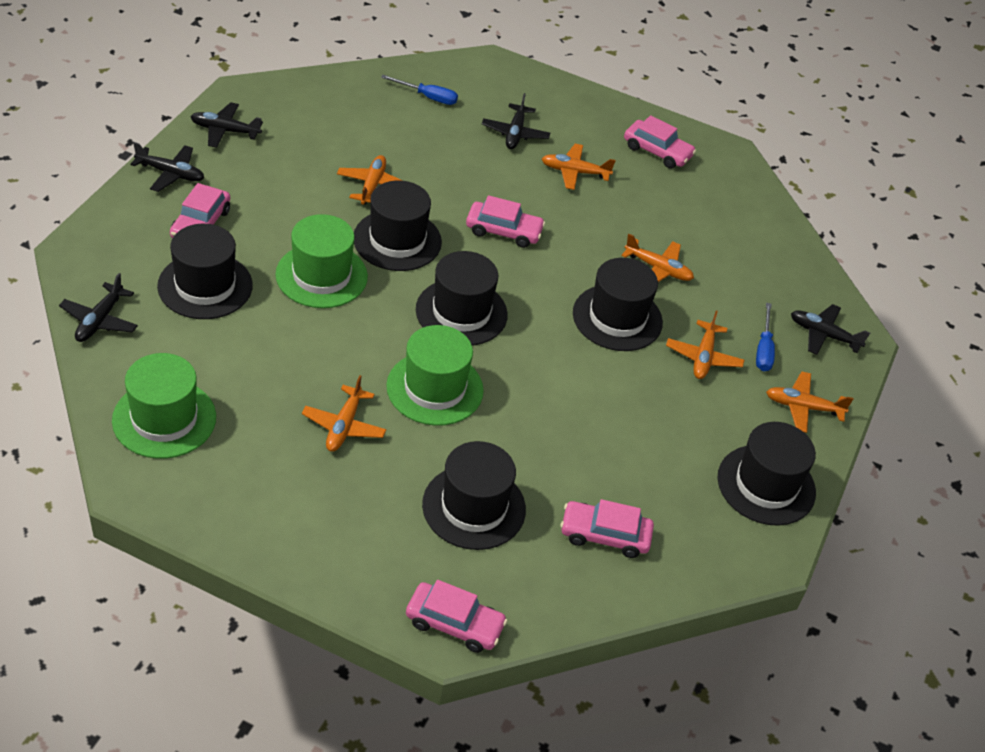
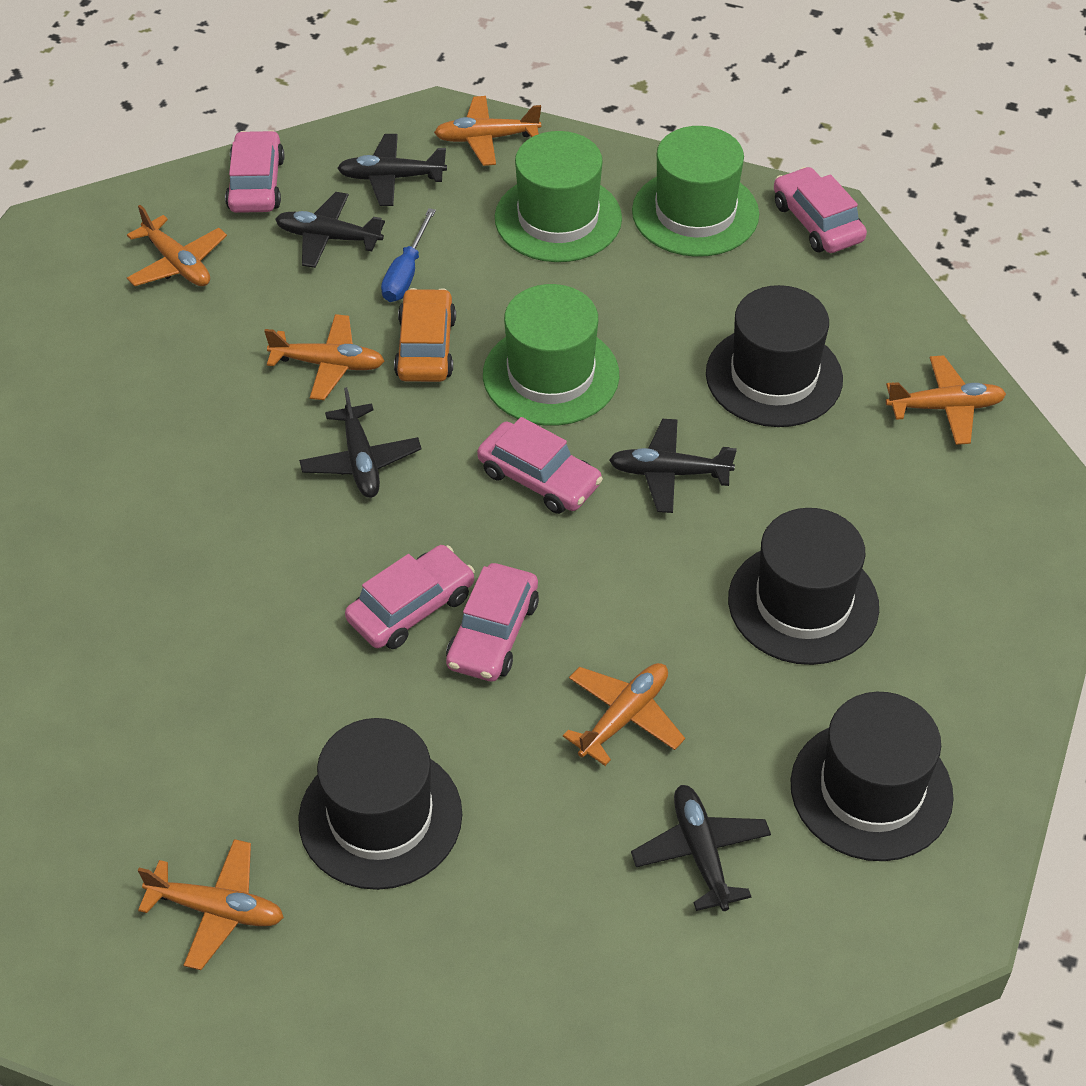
black hat: [157,224,253,319] [354,181,442,271] [416,251,508,346] [422,441,526,550] [573,258,663,351] [718,422,816,525] = 6 -> [298,718,462,890] [706,285,843,427] [728,508,879,665] [791,692,954,861] = 4
blue screwdriver: [381,75,458,105] [756,303,775,371] = 2 -> [381,208,436,302] = 1
orange car: none = 0 -> [394,288,456,382] = 1

